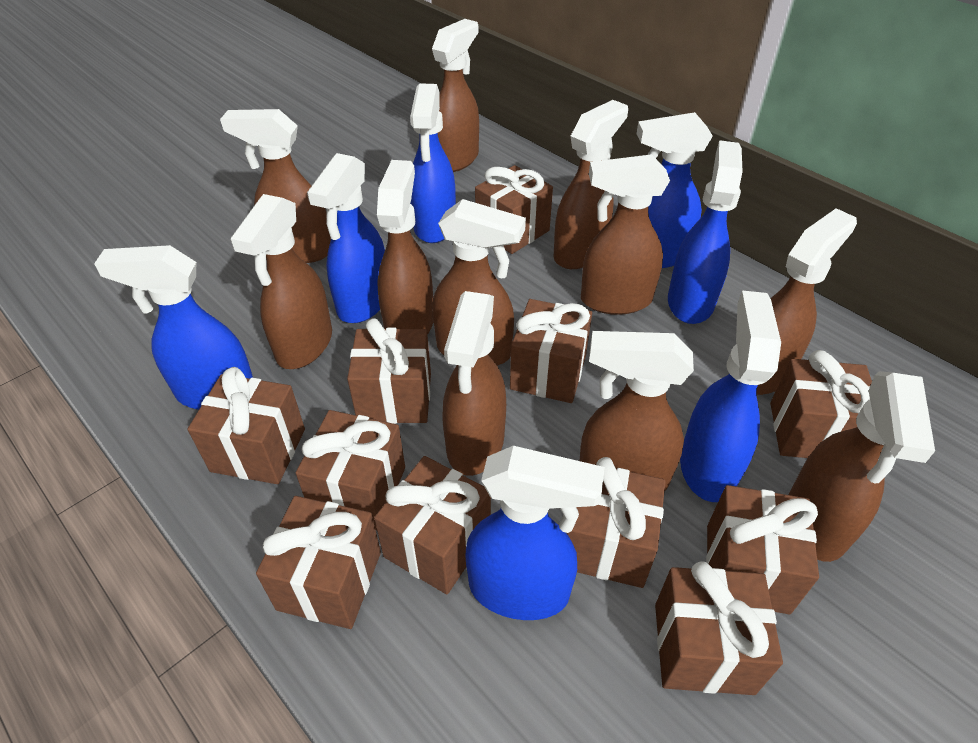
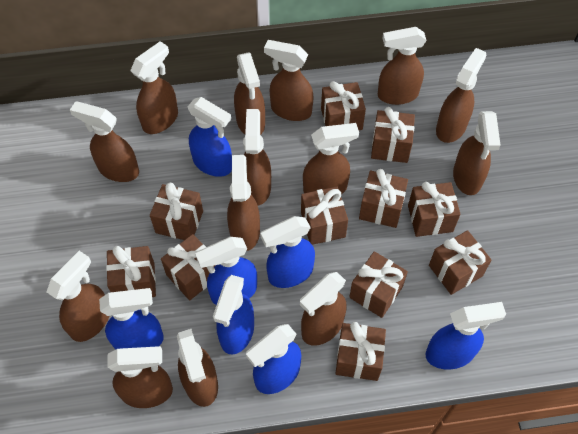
brown spray bottle: [220,109,331,263] [230,194,332,369] [377,160,433,335] [432,19,479,172] [432,199,526,366] [442,291,506,476] [553,100,628,269] [579,331,694,491] [581,154,670,315] [756,208,857,395] [789,371,935,562] = 11 -> [47,251,109,342] [70,101,139,182] [107,346,173,408] [130,41,178,134] [177,329,218,407] [227,155,260,251] [234,52,265,135] [243,109,271,206] [264,40,314,121] [300,272,347,346] [303,123,359,194] [378,27,427,105] [436,48,486,143] [453,111,501,195] = 14

